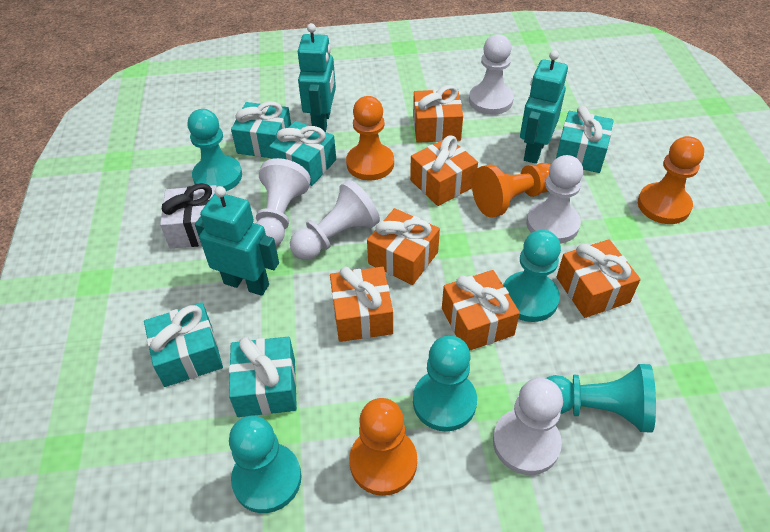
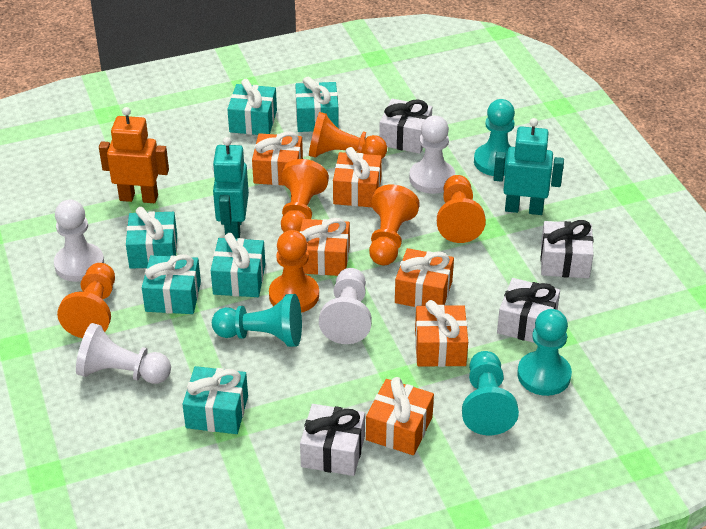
orange pawn: [346,96,394,180] [349,398,417,496] [472,163,551,218] [638,136,704,224] = 4 -> [57,263,115,338] [269,230,319,313] [281,159,329,232] [309,112,387,159] [369,185,420,265] [437,175,486,243] = 6
orange robot: none = 0 -> [99,107,169,203] = 1
turquoise gift: [144,303,223,387] [229,337,297,417] [231,101,291,158] [269,121,336,186] [556,106,614,173] = 5 -> [126,207,177,269] [142,254,201,314] [182,366,248,434] [211,233,265,297] [227,79,277,135] [295,77,339,132] = 6
turquoise pawn: [188,109,242,191] [229,416,302,513] [413,336,477,432] [503,230,561,322] [546,364,656,433] = 5 -> [212,294,302,347] [462,351,519,435] [474,99,515,176] [517,309,572,396] = 4
turquoise robot: [195,186,279,296] [298,23,336,132] [520,50,568,164] = 3 -> [212,137,249,239] [493,118,564,215] = 2
white gift: [160,183,217,248] = 1 -> [300,404,365,476] [379,99,432,154] [497,278,560,343] [540,220,594,278] = 4
white pawn: [255,158,311,246] [290,180,380,260] [469,34,514,115] [493,378,563,475] [526,155,583,244] = 5 -> [54,200,104,282] [76,323,171,384] [319,268,372,344] [409,115,455,194] = 4

